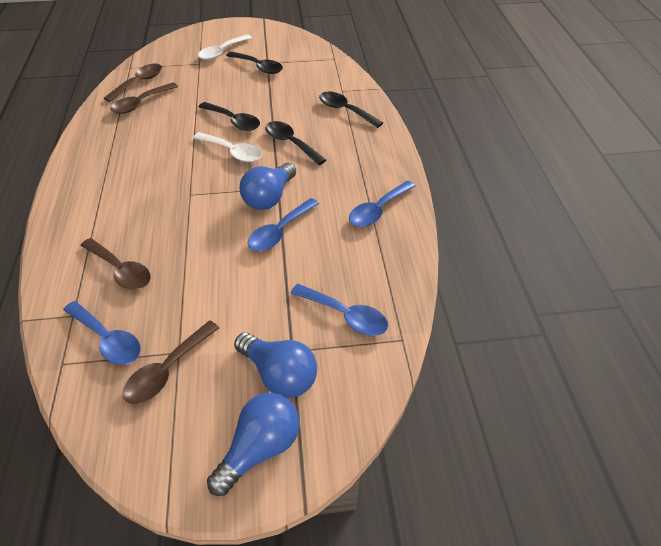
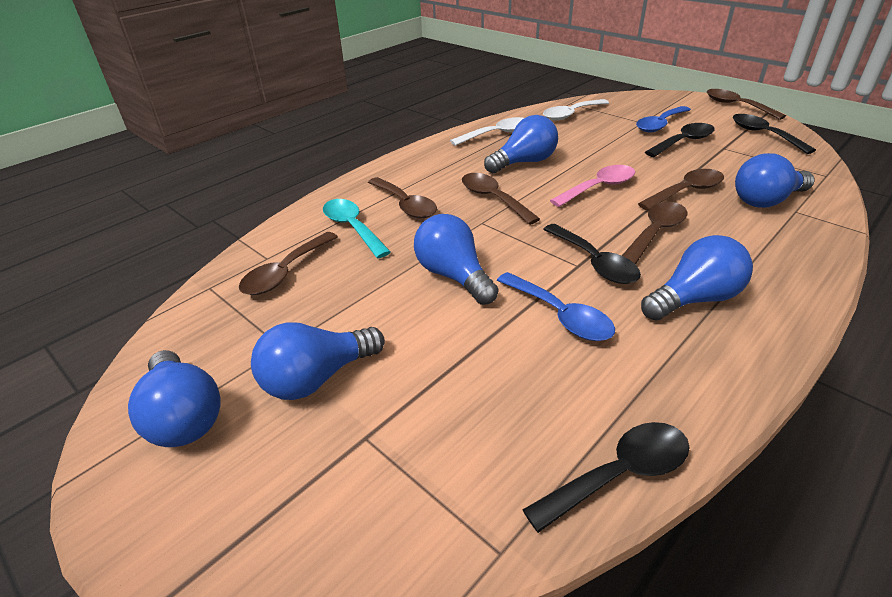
blue light bulb: [207,393,300,496] [234,332,317,398] [240,163,296,210] = 3 -> [128,350,221,447] [251,322,385,400] [414,214,498,305] [484,115,558,173] [641,235,753,320] [735,153,815,208] = 6
blue spoon: [63,301,141,365] [248,198,319,251] [291,284,388,336] [349,181,416,227] = 4 -> [497,272,615,341] [636,106,691,132] = 2
brown spoon: [81,238,151,290] [104,64,162,102] [110,82,178,114] [123,320,219,404] = 4 -> [239,232,338,295] [368,177,437,218] [462,173,540,225] [622,202,687,264] [638,169,724,211] [707,89,786,120] = 6
pink spoon: none = 0 -> [550,165,635,207] = 1
turquoise spoon: none = 0 -> [323,199,391,258] = 1

